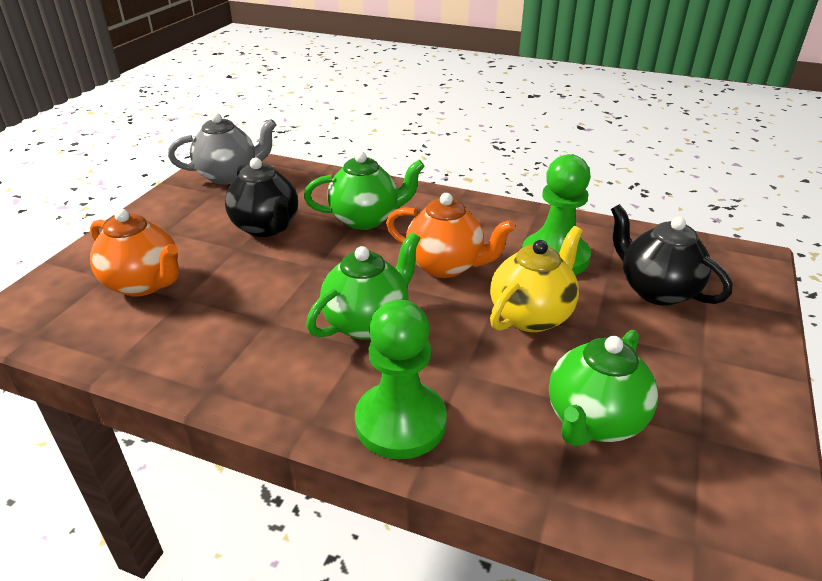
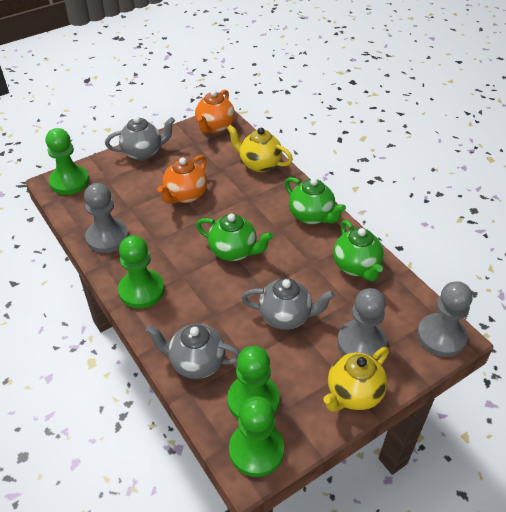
black teapot: [225,158,298,237] [611,204,732,306] = 2 -> none = 0
green pawn: [355,300,447,459] [522,154,591,275] = 2 -> [46,128,89,195] [118,235,164,309] [227,346,280,420] [229,396,284,477] = 4
grey pawn: none = 0 -> [84,183,129,253] [337,288,387,360] [417,281,473,357] = 3
grey teapot: [168,113,276,184] = 1 -> [105,116,175,160] [146,324,240,379] [242,278,335,330] = 3
yellow teapot: [490,226,583,332] = 1 -> [227,125,293,172] [323,347,389,411] = 2

